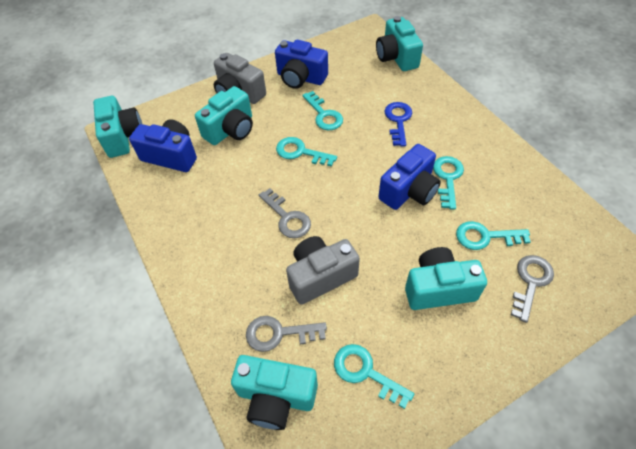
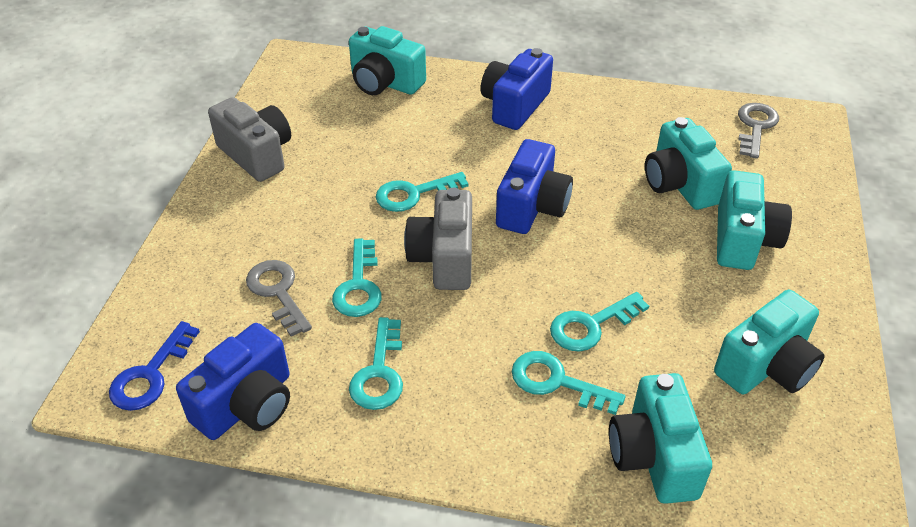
grey key: [246,316,327,352] [259,188,311,238] [511,255,554,323] = 3 -> [246,260,312,337] [738,103,779,159] = 2

